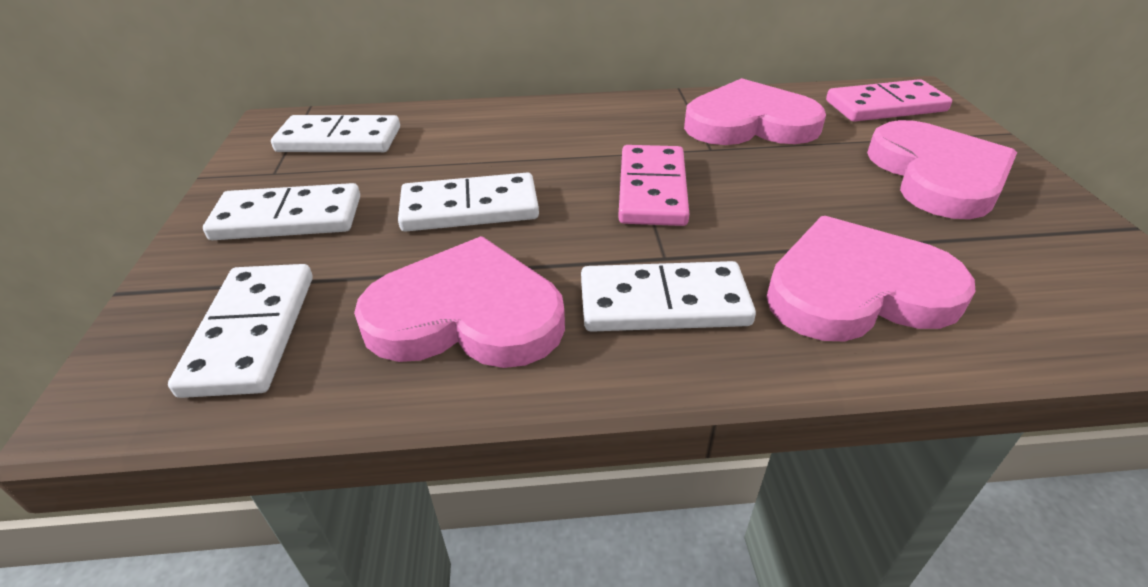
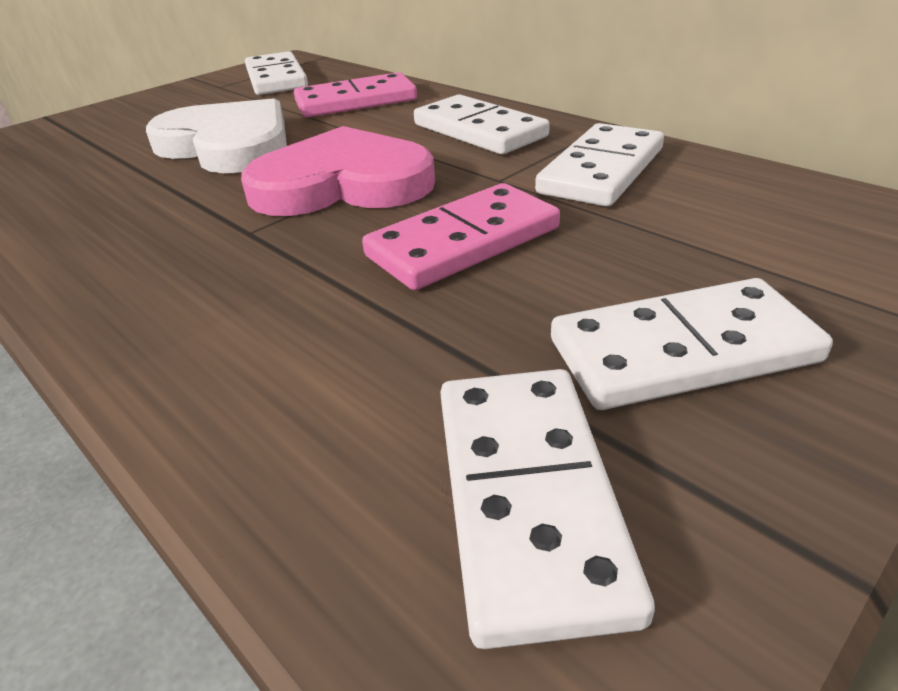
pink heart: [354,236,565,368] [684,78,826,145] [767,216,976,342] [867,120,1017,219] = 4 -> [241,126,435,216] = 1
white heart: none = 0 -> [146,98,287,173] = 1

